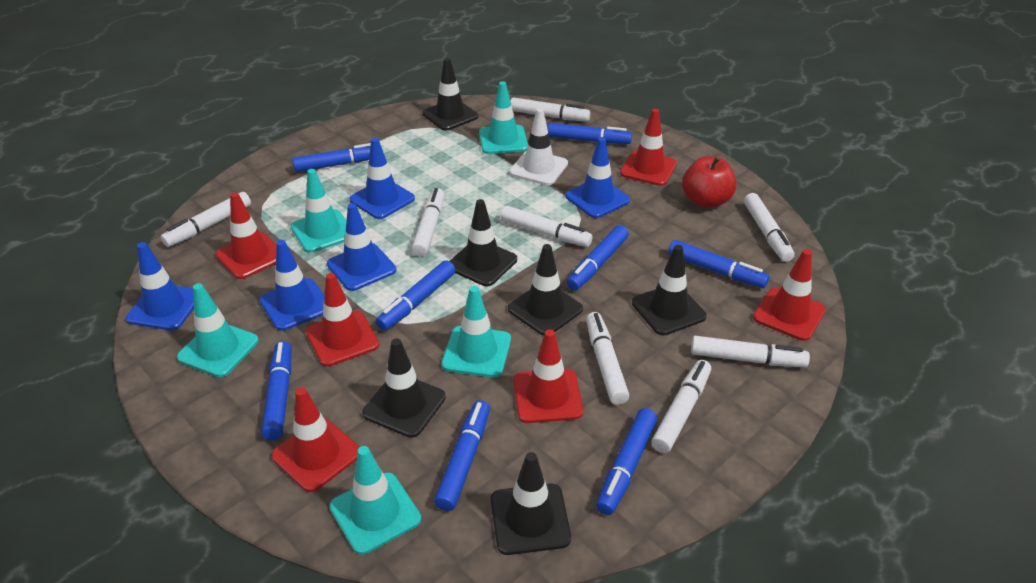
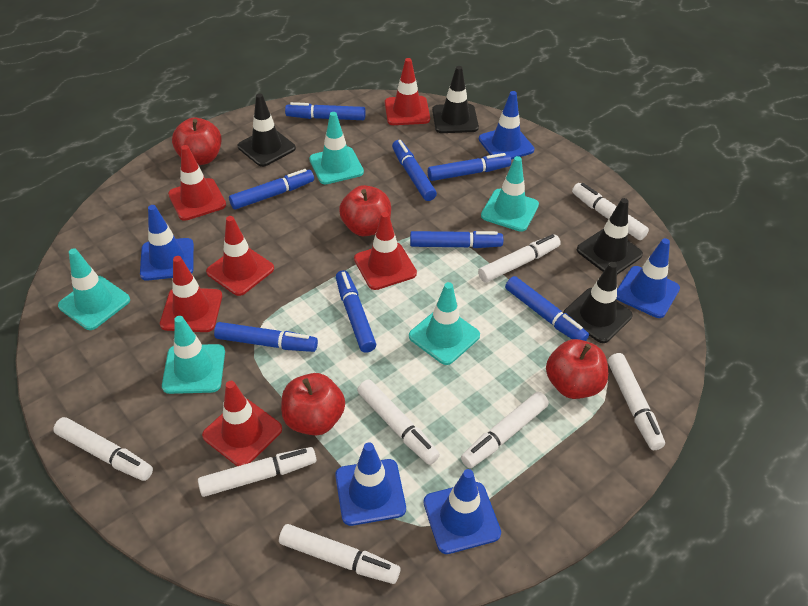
black traffic cone: [362,338,446,438] [422,58,479,130] [450,199,517,286] [491,452,571,555] [508,244,583,336] [632,245,707,335] = 6 -> [238,93,296,167] [432,66,479,133] [563,262,633,343] [577,198,643,275] = 4
red apple: [682,156,736,208] = 1 -> [172,117,222,165] [281,373,345,436] [339,185,391,236] [546,339,608,399] = 4
white traffic cone: [509,108,568,186] = 1 -> none = 0

